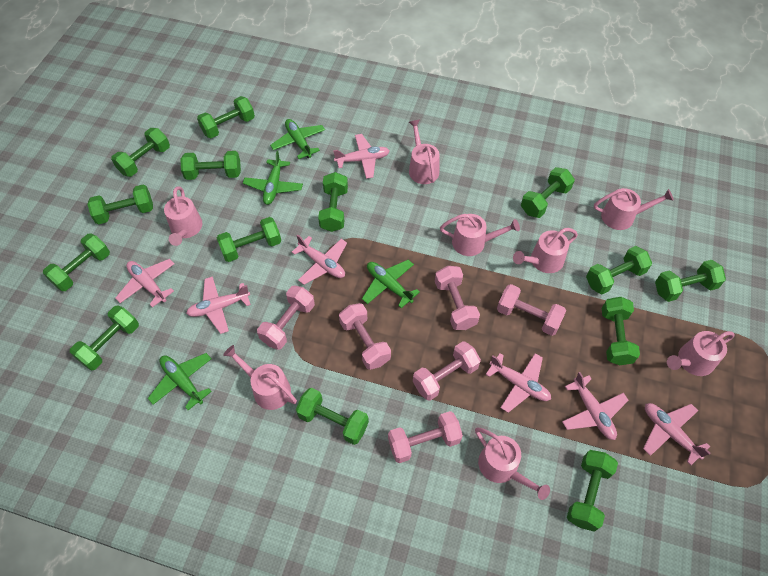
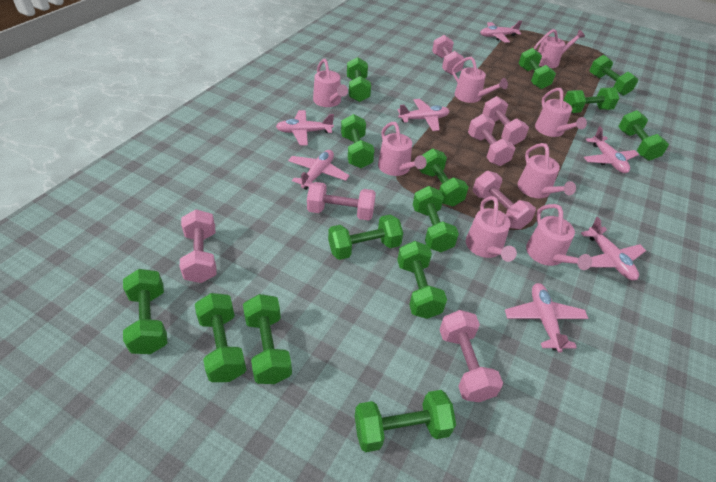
green plane: [148,353,212,410] [243,151,303,205] [270,119,325,159] [362,260,420,308] = 4 -> none = 0
pink dumbbell: [257,286,315,350] [339,303,391,370] [388,411,463,463] [413,341,481,401] [435,266,480,330] [497,284,566,336] = 6 -> [180,209,217,283] [307,182,376,221] [432,35,464,75] [439,310,503,402] [468,114,515,166] [473,171,536,229] [482,96,529,145] = 7

